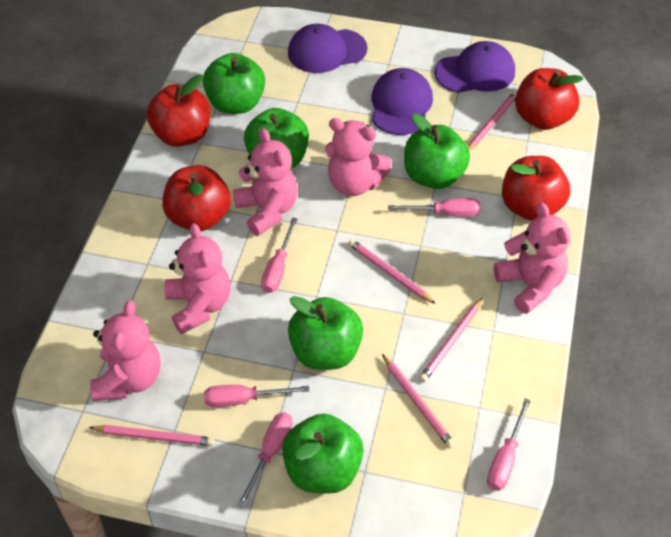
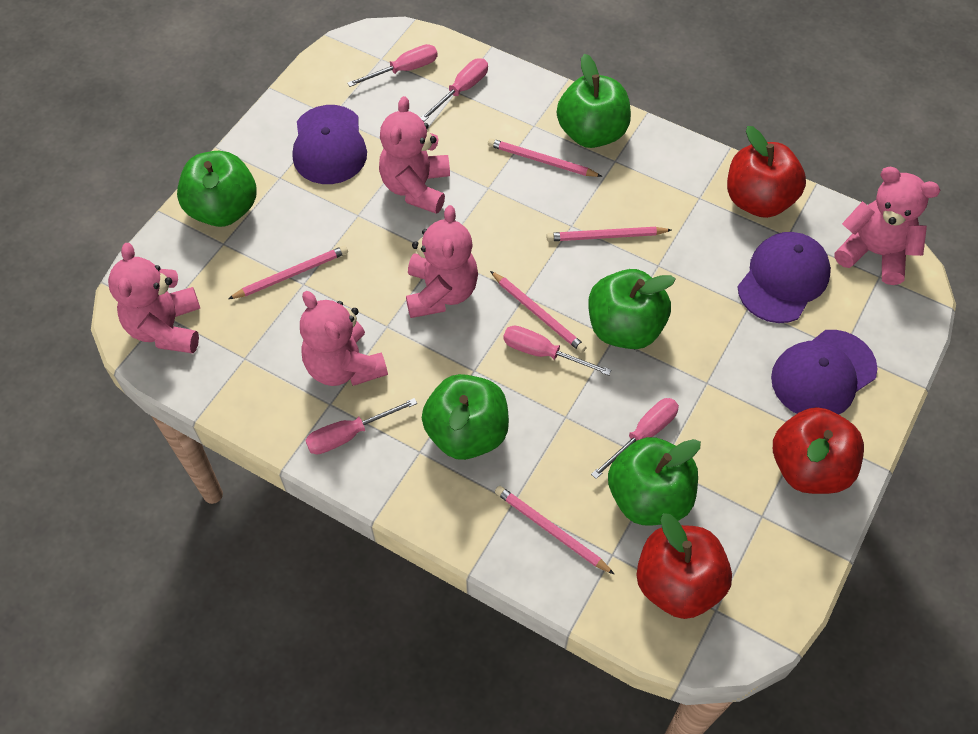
red apple: [147,74,211,147] [162,165,231,231] [502,156,570,221] [515,68,583,130] = 4 -> [636,513,732,619] [727,126,806,218] [773,407,864,494] = 3

